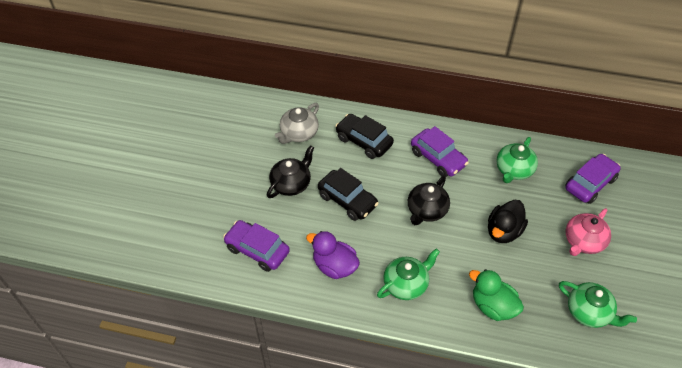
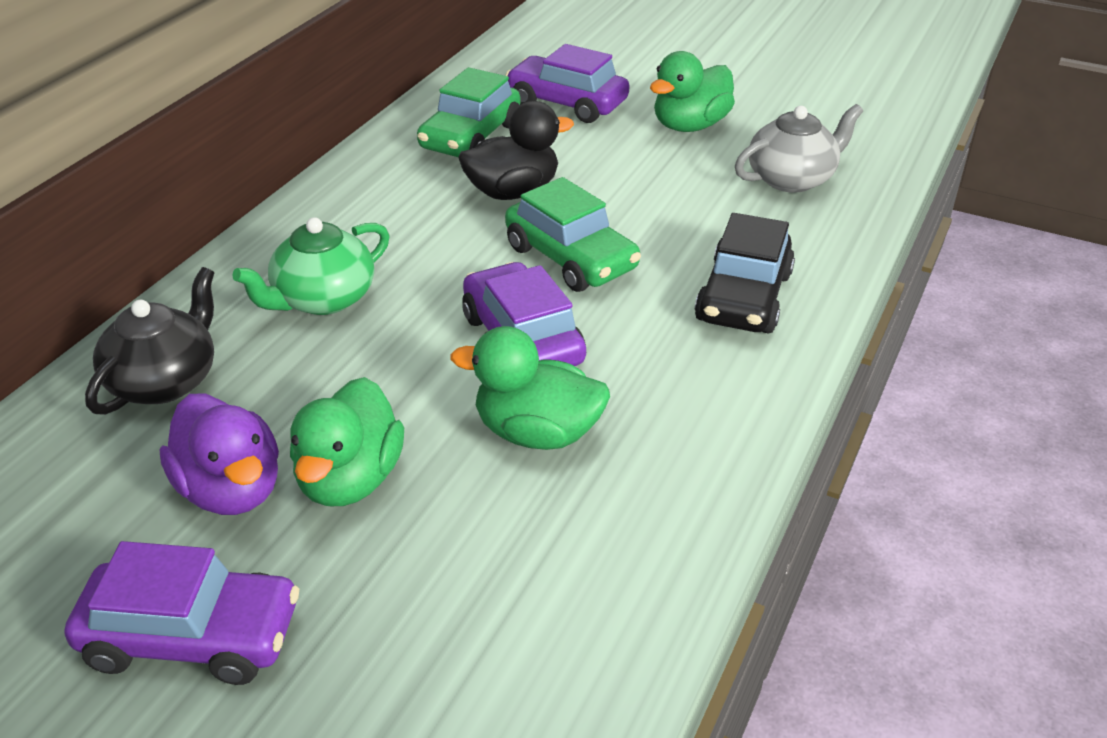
black car: [318,168,379,221] [335,114,394,159] = 2 -> [695,213,795,333] = 1
black teapot: [267,145,314,198] [408,176,450,225] = 2 -> [85,267,215,415] = 1
green car: none = 0 -> [417,67,520,157] [505,177,641,292] = 2
green duck: [469,269,524,321] = 1 -> [290,377,404,506] [450,326,610,450] [650,51,735,132] = 3
green teapot: [377,248,440,300] [496,137,538,183] [559,281,637,328] = 3 -> [232,217,390,315] = 1
pink teapot: [566,208,611,256] = 1 -> none = 0

